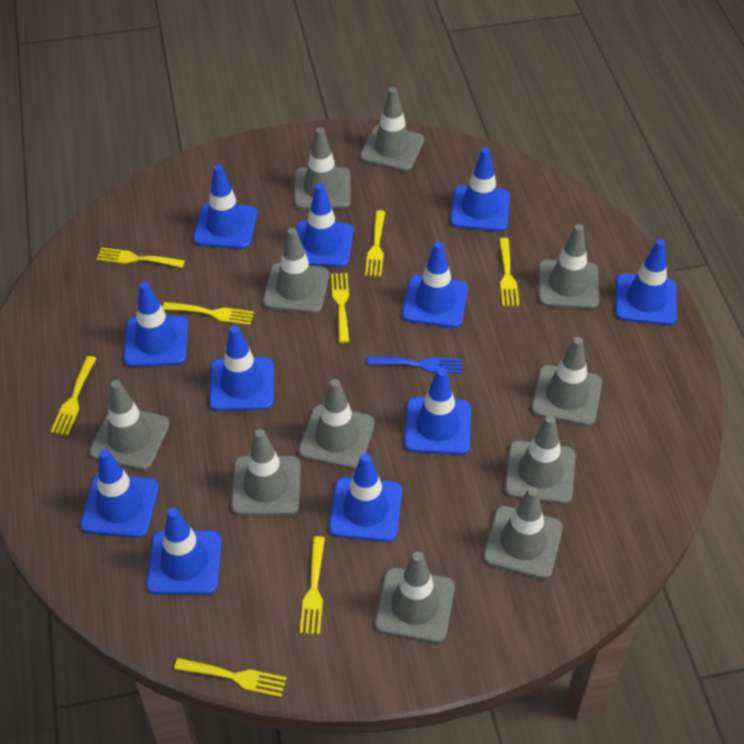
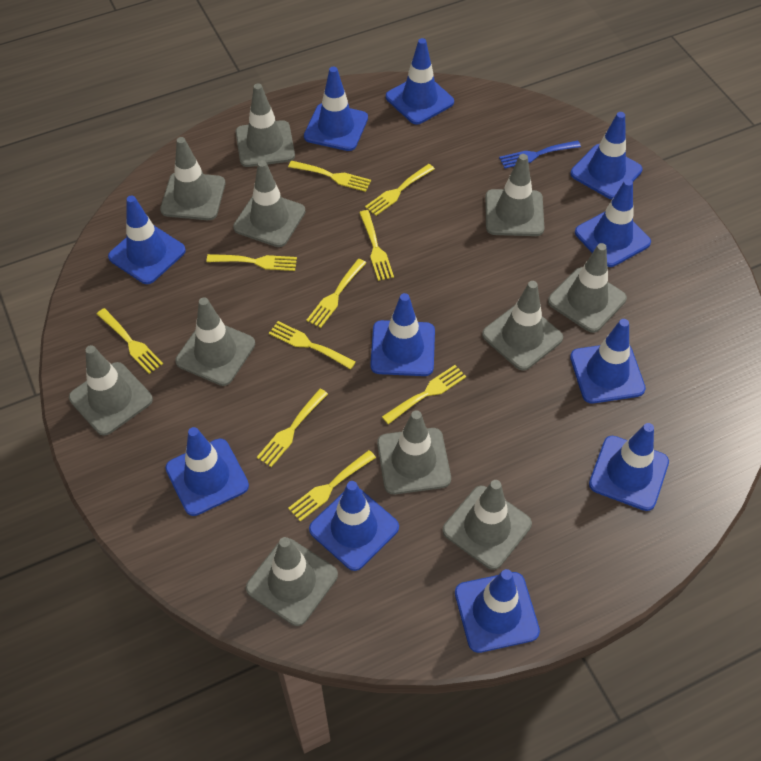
yellow fork: [51,356,96,435] [96,247,185,268] [162,302,254,325] [174,658,287,697] [300,536,325,635] [331,273,349,343] [365,210,385,277] [499,238,519,306] = 8 -> [97,308,163,374] [207,254,297,271] [257,389,328,467] [269,321,356,369] [288,161,371,192] [288,450,376,522] [306,259,366,328] [359,210,394,281] [365,164,435,216] [382,365,466,424] = 10

